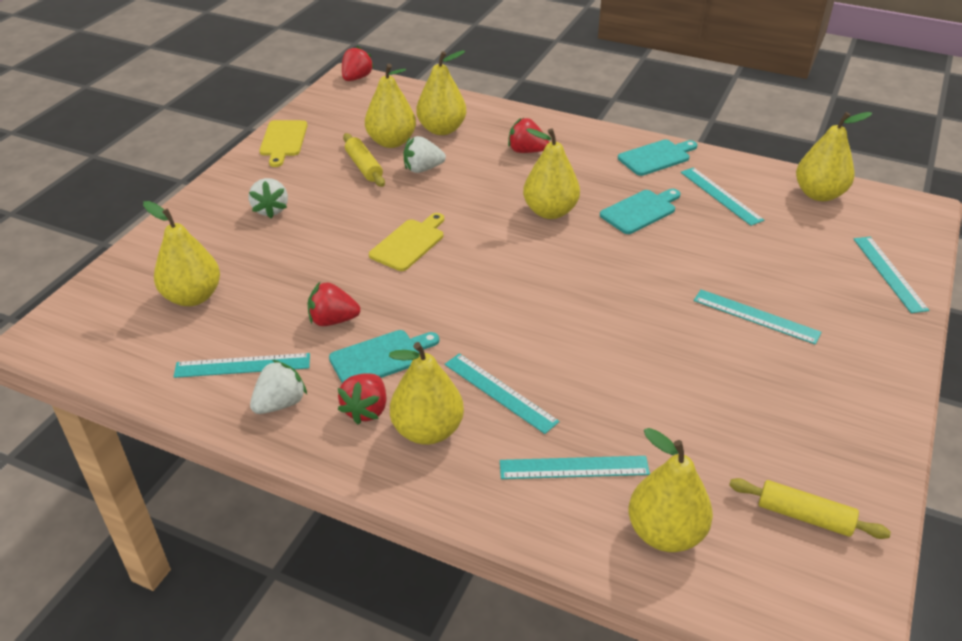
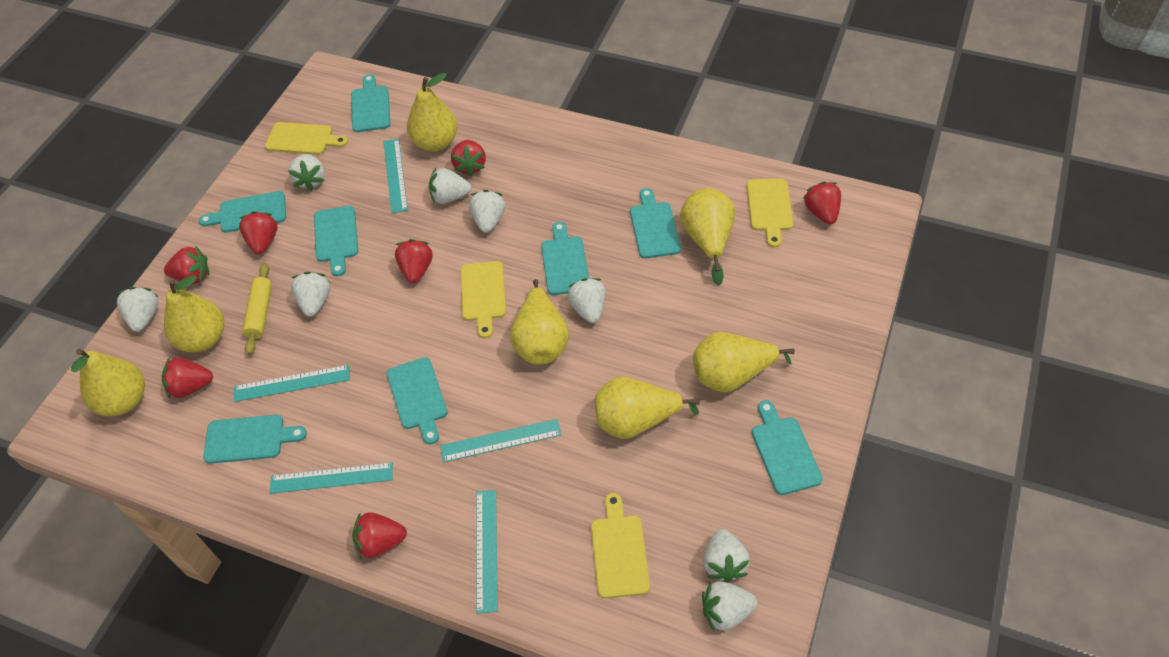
red strawberry: [308,282,360,326] [338,373,387,425] [342,46,374,81] [508,118,549,153] = 4 -> [162,357,213,398] [164,245,209,284] [239,211,277,254] [352,512,407,558] [395,239,433,283] [451,140,486,177] [803,182,841,224] = 7
turquoise cutting board: [329,330,439,383] [600,189,681,234] [618,140,697,176] = 3 -> [199,191,286,233] [203,415,307,464] [314,206,358,277] [351,74,390,132] [387,357,448,444] [541,222,589,295] [630,188,681,258] [752,400,823,495] = 8
turquoise ruler: [173,353,310,378] [445,353,560,434] [500,456,650,479] [681,167,764,226] [694,289,822,345] [854,237,929,313] = 6 -> [234,365,350,402] [270,462,393,494] [384,139,408,213] [440,419,561,462] [476,490,498,613] = 5
white strawberry: [249,178,288,218] [250,360,307,414] [404,136,446,173] = 3 -> [117,287,159,332] [288,154,325,191] [291,272,330,317] [429,168,471,204] [469,190,505,233] [567,278,606,323] [702,581,757,632] [703,529,750,583] = 8
yellow cutting board: [259,120,307,167] [369,213,444,271] = 2 -> [265,122,348,155] [460,261,506,338] [591,493,650,598] [747,179,793,248] = 4
yellow rolling pin: [343,133,385,187] [729,478,891,539] = 2 -> [242,263,272,355] = 1

